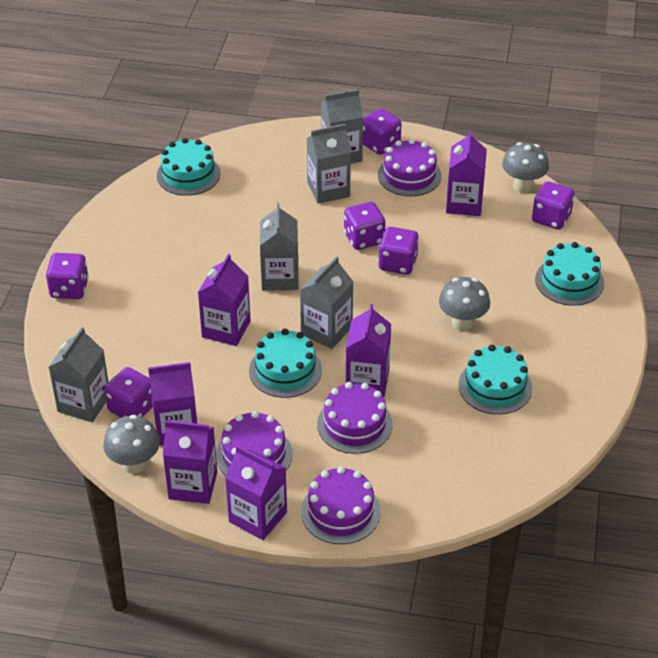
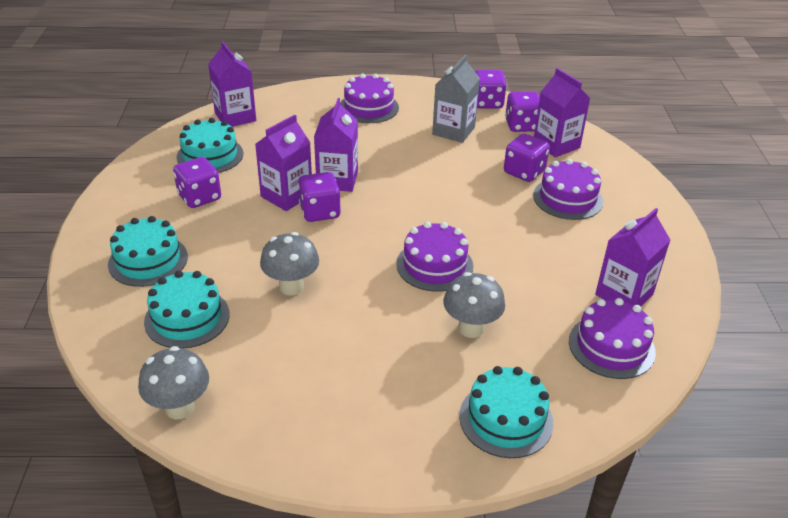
grey carton: [49,327,108,422] [260,203,299,291] [300,256,353,349] [307,124,351,204] [321,89,363,163] = 5 -> [432,55,480,143] = 1
purple carton: [148,362,197,446] [163,420,217,504] [198,254,251,346] [225,445,287,540] [346,304,391,397] [446,130,487,216] = 6 -> [208,41,256,127] [255,115,312,211] [314,98,358,192] [534,68,591,157] [595,208,670,306] = 5
purple dice: [46,253,89,299] [104,367,153,418] [344,202,386,250] [363,108,402,155] [378,227,419,275] [532,181,575,230] = 6 -> [173,157,221,208] [298,172,341,222] [475,70,507,109] [504,133,550,182] [505,91,540,132] = 5

